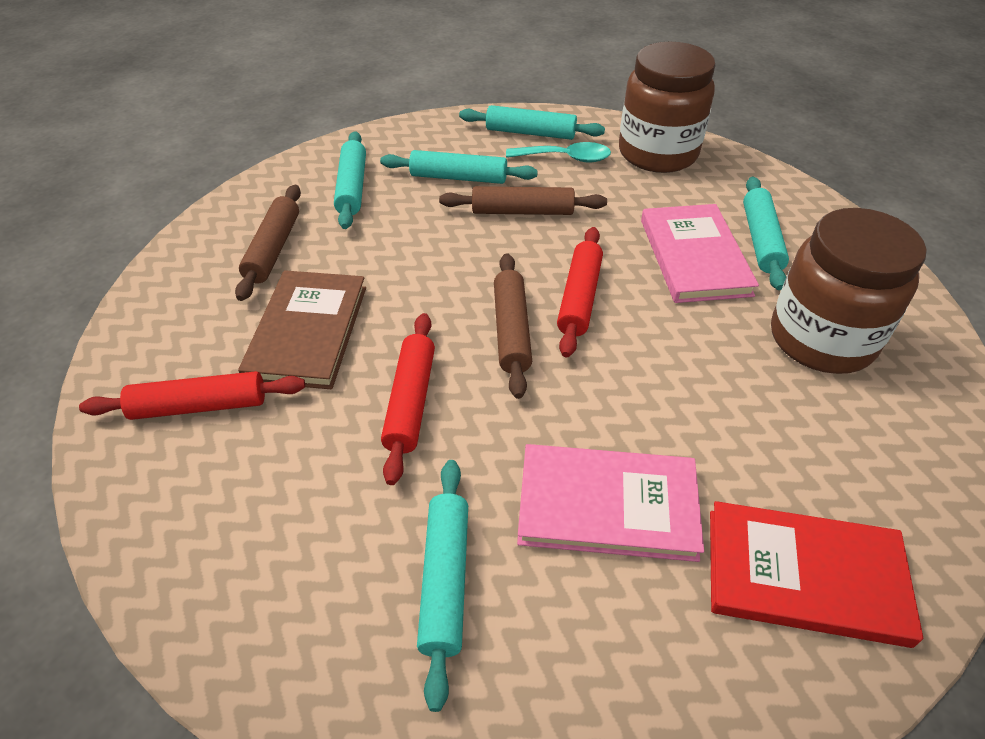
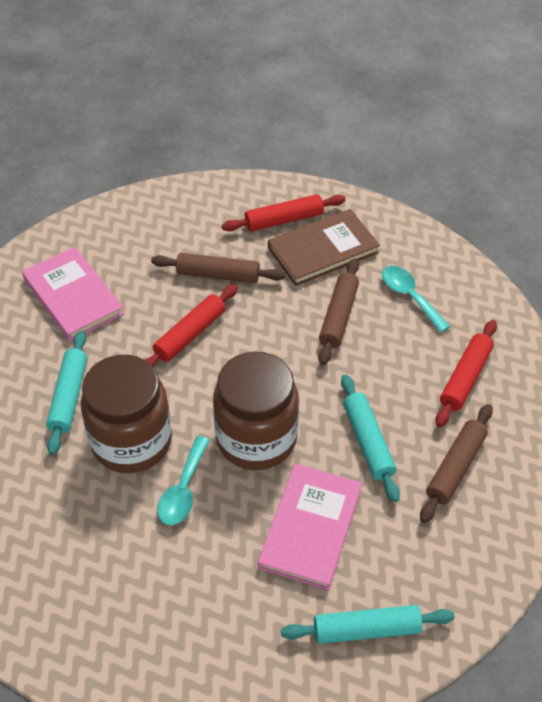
red book: [710,501,923,648] = 1 -> none = 0
turquoise rolling pin: [334,131,366,229] [380,150,538,184] [417,460,468,712] [459,105,605,140] [743,177,789,290] = 5 -> [46,331,87,455] [281,605,455,644] [341,374,400,502] = 3
turquoise spoon: [506,142,611,163] = 1 -> [157,436,210,525] [382,266,450,332] = 2

